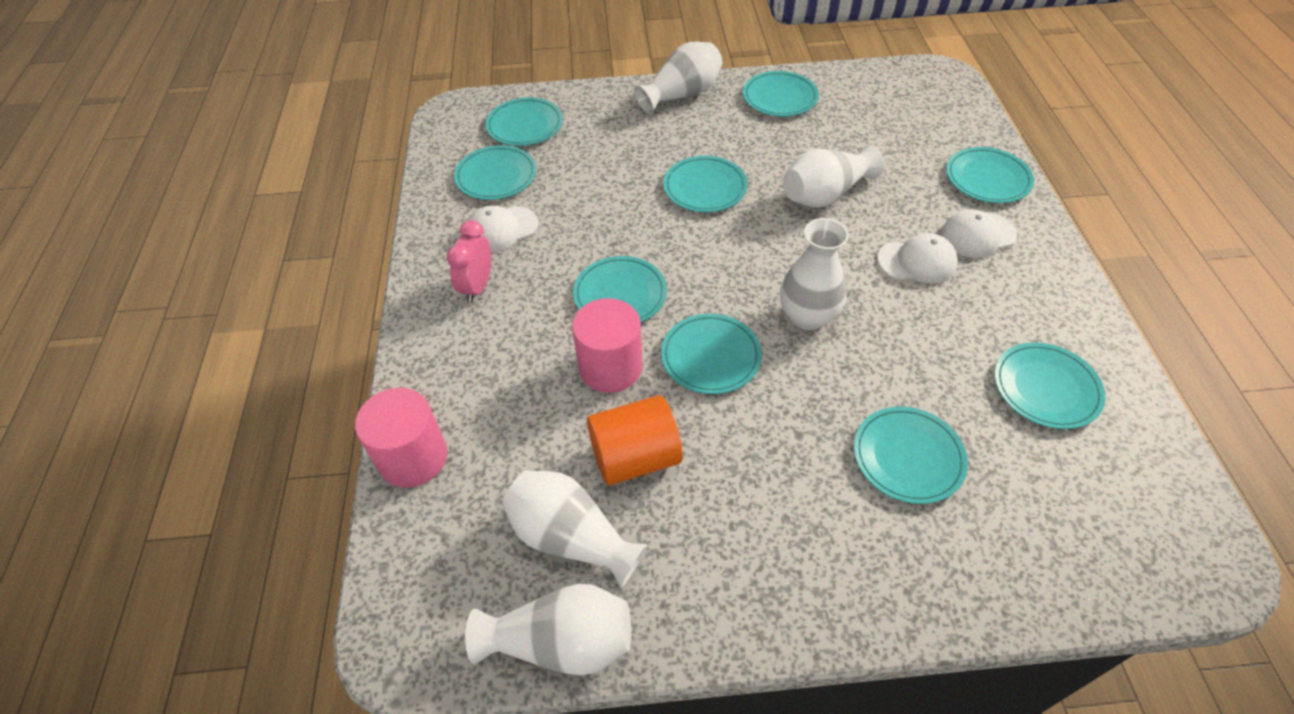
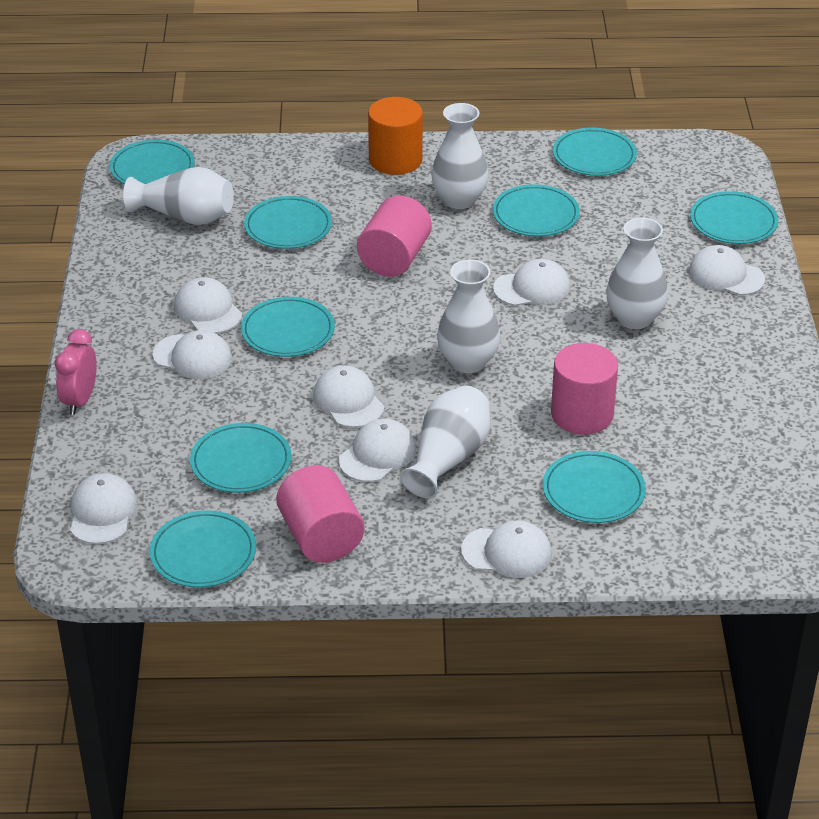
pink cylinder: [355,388,447,488] [572,298,643,393] = 2 -> [276,465,364,563] [357,195,432,277] [551,343,618,435] = 3
white cap: [468,205,538,253] [877,233,958,283] [941,209,1017,258] = 3 -> [70,473,137,544] [153,330,232,379] [174,277,242,334] [313,365,384,428] [339,418,416,482] [461,520,552,578] [493,259,570,306] [689,245,765,295] = 8

